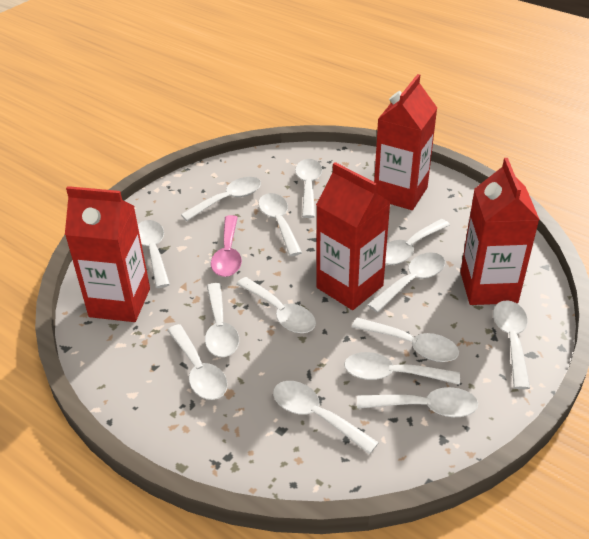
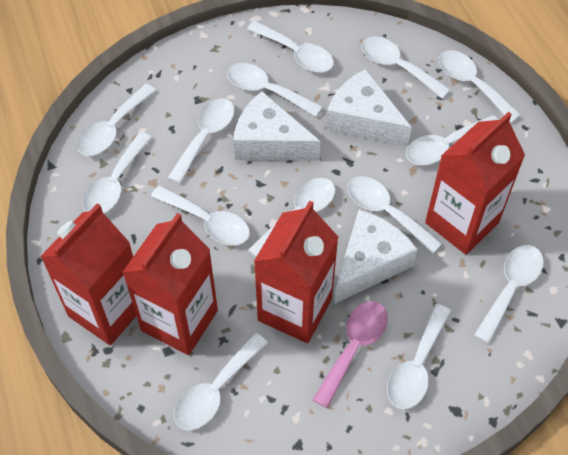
white cheese: none = 0 -> [234,91,321,161] [326,69,412,147] [334,210,417,304] = 3

